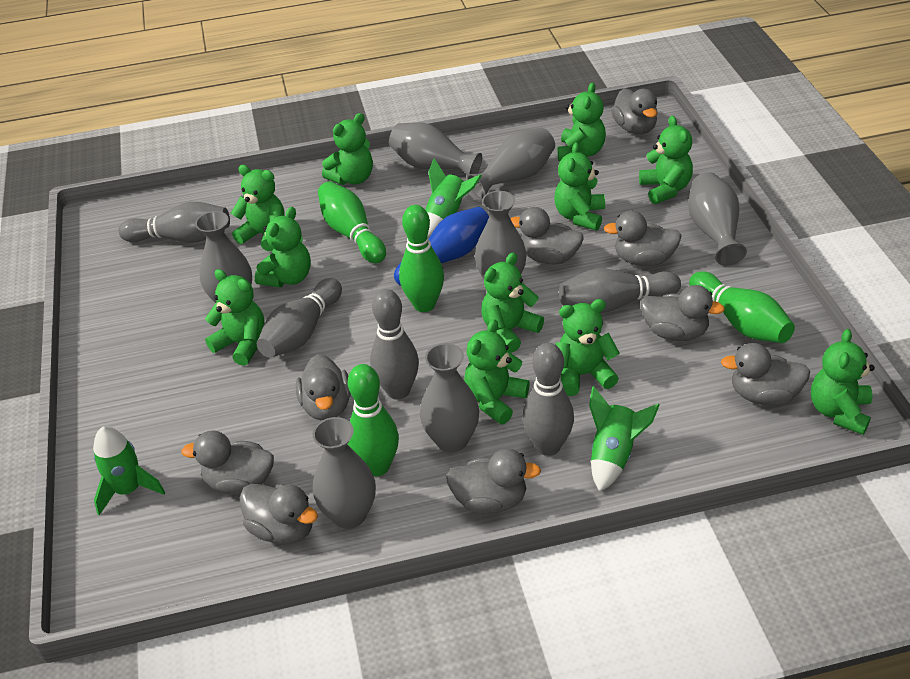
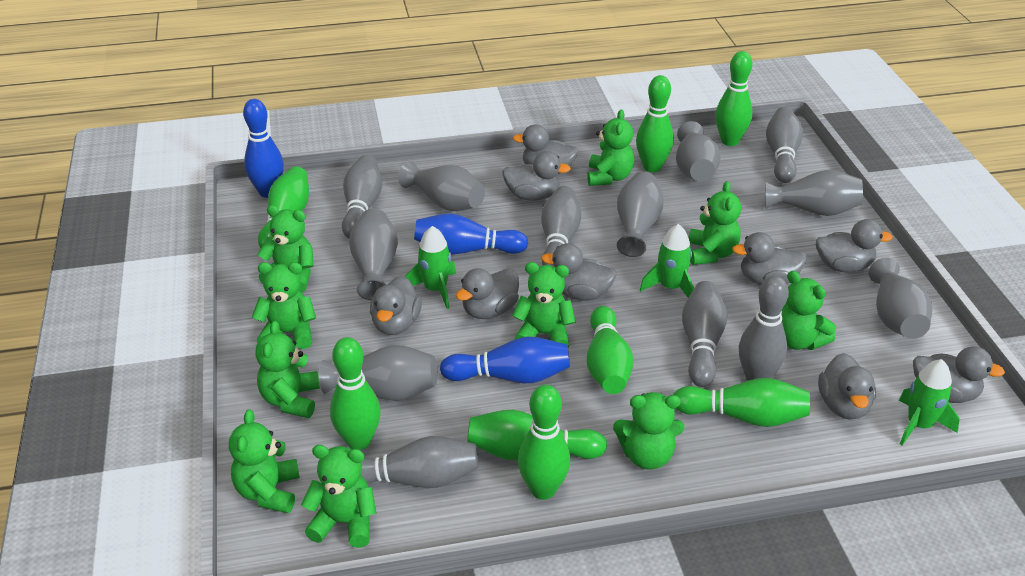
blue bowling pin: [394,207,489,286] = 1 -> [243,99,284,198] [414,213,528,254] [440,337,570,383] = 3
green bowling pin: [318,181,386,263] [348,364,399,476] [399,205,444,312] [689,271,795,343] = 4 -> [258,166,309,248] [330,337,381,450] [467,410,607,460] [518,385,570,500] [587,306,634,394] [636,75,674,172] [673,378,810,427] [716,51,752,146] = 8
green teddy bear: [205,269,265,366] [231,165,285,251] [255,207,311,287] [322,113,373,185] [464,319,530,424] [481,253,544,353] [554,142,605,231] [555,299,620,396] [557,83,606,161] [639,116,693,204] [811,329,875,435] = 11 -> [229,409,300,513] [252,262,316,349] [255,321,320,418] [257,205,313,293] [301,445,377,548] [512,262,576,347] [587,109,634,186] [613,392,684,470] [689,181,741,265] [781,271,836,350] = 10
grey bowling pin: [119,202,230,243] [257,278,342,358] [370,289,419,399] [522,343,574,456] [559,268,681,313] = 5 -> [342,155,382,238] [361,436,478,488] [541,186,581,267] [682,281,727,387] [739,276,789,381] [766,107,803,183] = 6

